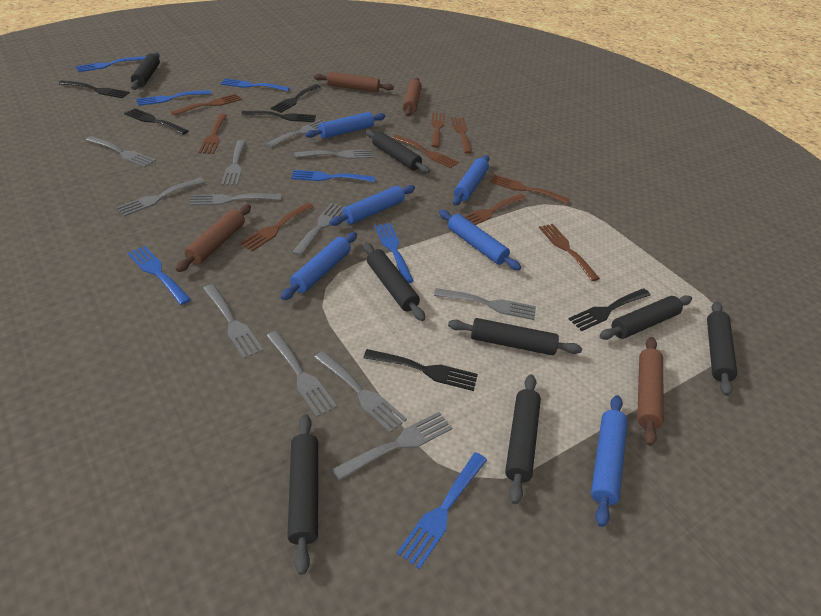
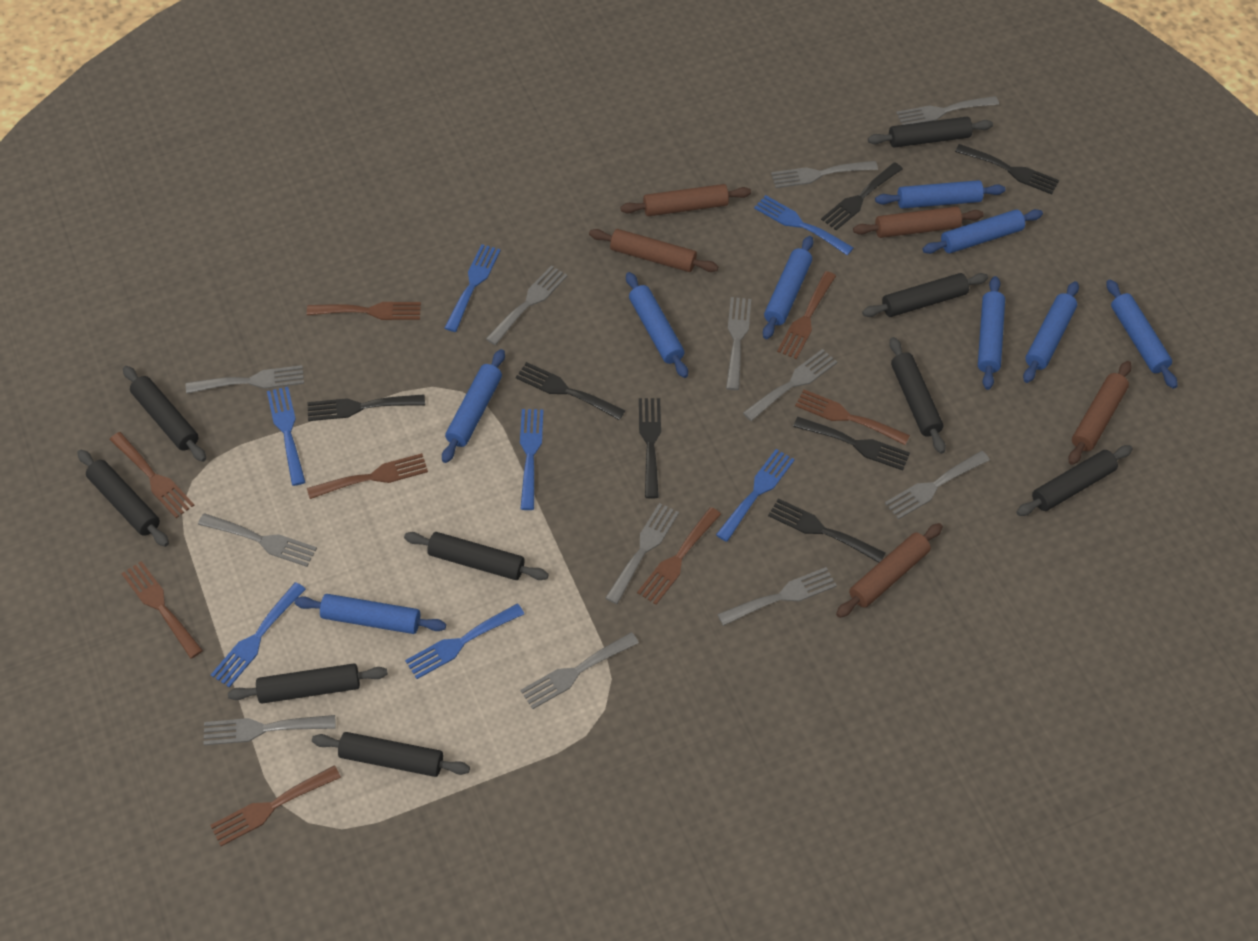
black fork: [58,80,130,98] [124,108,188,135] [241,111,316,122] [270,84,321,113] [363,349,478,391] [569,288,650,331] = 6 -> [307,394,425,421] [516,362,625,420] [639,398,661,499] [768,498,886,563] [793,417,910,471] [821,162,903,230] [955,144,1059,194] = 7
black rolling pin: [130,52,160,90] [287,414,318,575] [363,242,425,321] [365,129,430,173] [448,318,582,356] [505,375,541,504] [599,295,692,340] [707,301,737,396] = 8 -> [77,450,169,547] [123,366,206,462] [228,663,388,704] [312,732,470,777] [404,532,549,580] [862,273,988,317] [868,117,993,148] [889,337,946,454] [1016,445,1133,516] = 9
blue rolling pin: [281,232,357,300] [305,112,385,139] [329,185,415,226] [439,210,521,270] [453,155,489,205] [591,395,628,527] = 6 -> [294,594,446,634] [442,349,505,463] [626,272,688,378] [763,236,813,339] [875,180,1005,209] [922,209,1043,254] [978,276,1005,390] [1023,281,1079,383] [1107,279,1178,389] = 9
brown fork: [171,94,242,116] [199,113,227,154] [239,203,314,251] [392,135,459,168] [431,112,445,148] [451,117,473,154] [463,194,526,225] [490,175,570,204] [539,224,600,281] = 9 -> [110,432,194,518] [121,561,203,659] [210,765,341,846] [307,302,421,320] [307,453,428,499] [637,507,721,605] [777,271,836,359] [795,389,910,445] = 8
brown rolling pin: [176,205,251,272] [314,72,394,92] [403,78,422,116] [637,337,664,446] = 4 -> [589,229,718,272] [620,184,751,216] [836,523,943,618] [853,206,984,238] [1068,361,1132,465] = 5

